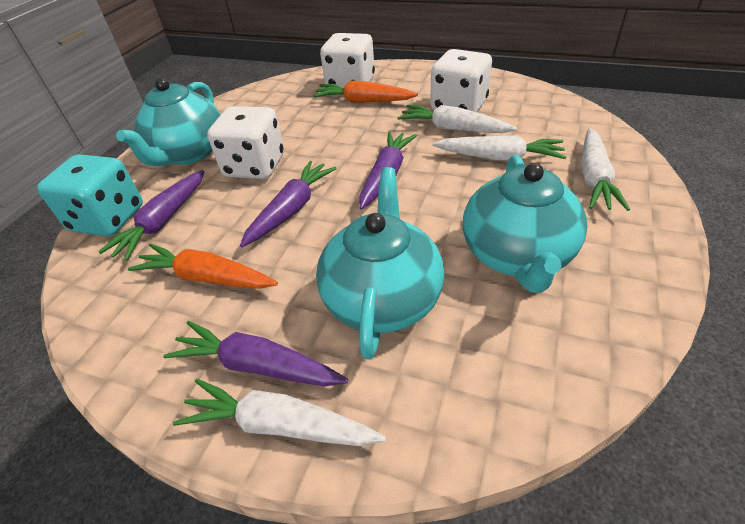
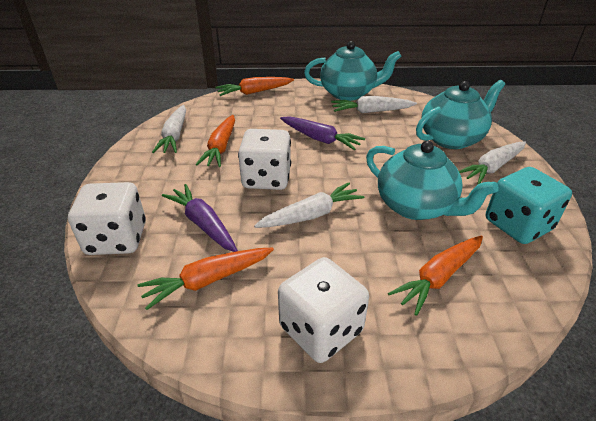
orange carrot: [128,243,278,289] [313,81,418,103] = 2 -> [137,248,274,310] [196,115,235,167] [216,77,294,96] [388,236,483,316] = 4
purple carrot: [98,170,204,261] [163,321,348,386] [240,161,337,247] [359,131,417,210] = 4 -> [162,184,238,252] [280,116,365,150] = 2

